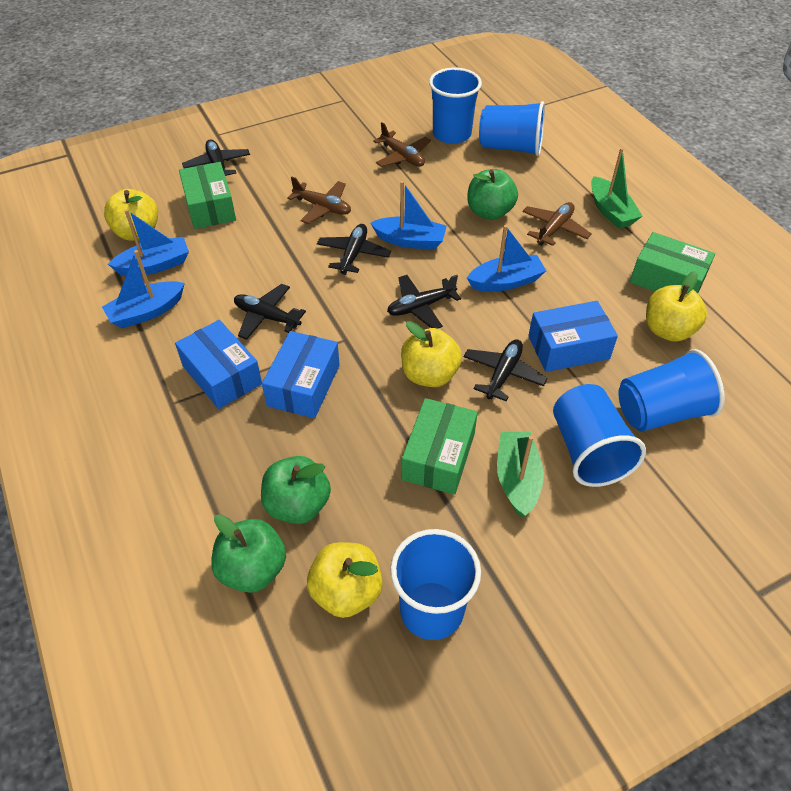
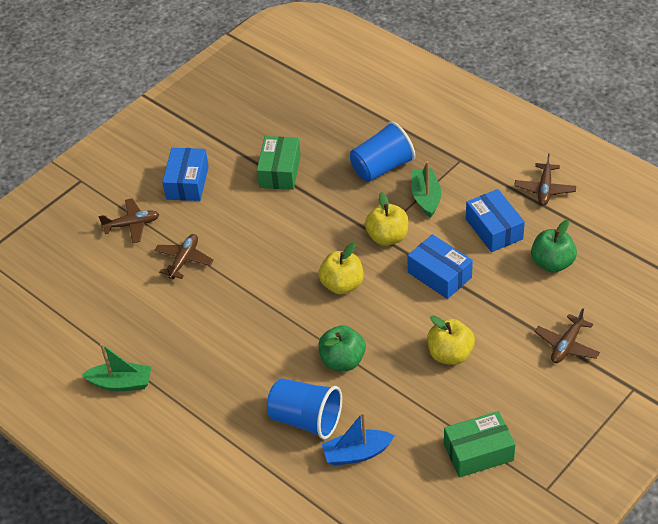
black plane: [182,139,250,176] [234,284,306,340] [317,224,391,275] [387,275,461,329] [463,339,548,401] = 5 -> none = 0
blue boat: [102,250,185,328] [108,209,189,276] [371,181,447,249] [467,225,546,291] = 4 -> [322,412,395,466] = 1
blue cup: [390,529,481,640] [429,68,482,144] [479,101,545,156] [553,384,646,487] [618,349,725,432] = 5 -> [267,378,342,440] [350,121,415,182] = 2
brown plane: [287,177,351,224] [373,122,431,167] [522,202,592,246] = 3 -> [98,198,159,243] [154,234,214,279] [514,153,576,206] [535,308,600,363] = 4
green apple: [211,514,286,593] [261,456,331,524] [467,169,518,220] = 3 -> [318,325,366,371] [531,220,577,273] = 2
green box: [179,162,236,229] [402,398,478,495] [630,232,715,293] = 3 -> [257,136,301,190] [444,411,515,478] = 2
yellow apple: [104,189,158,241] [307,542,383,618] [401,321,462,387] [646,271,707,342] = 4 -> [319,242,364,294] [365,192,408,246] [427,315,475,365] = 3

